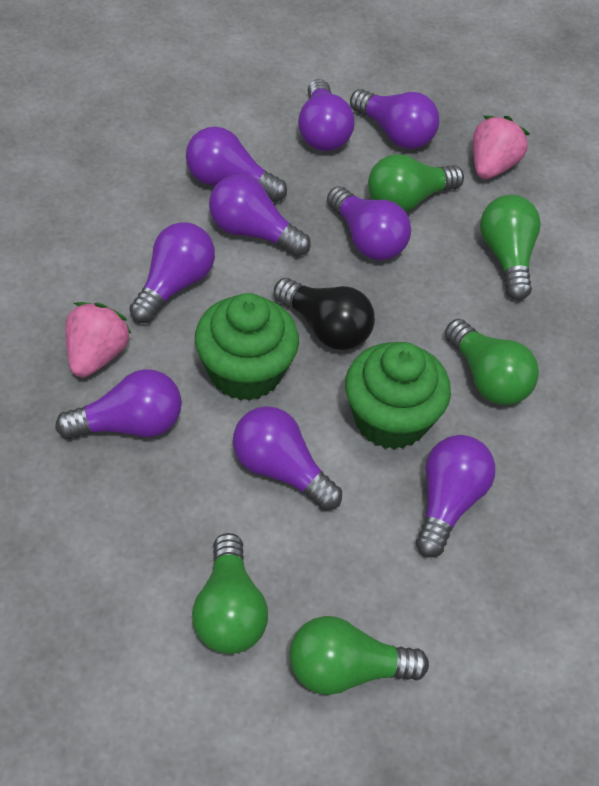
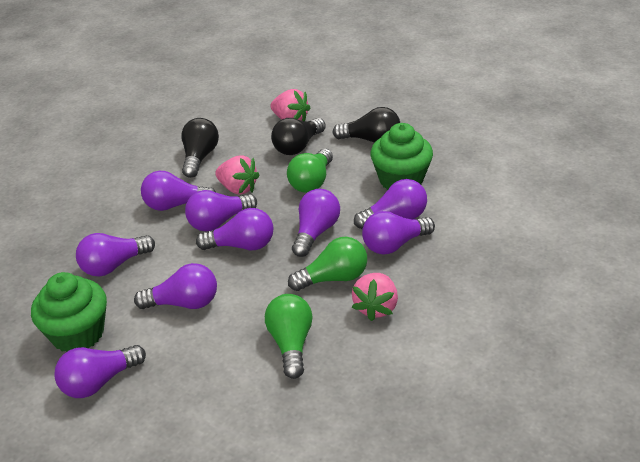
black light bulb: [274,278,375,350] = 1 -> [181,118,219,178] [271,118,326,155] [332,107,400,143] = 3
green light bulb: [192,533,268,654] [289,616,429,695] [368,154,464,212] [445,319,539,405] [480,195,541,300] = 5 -> [265,294,313,379] [287,149,333,193] [288,237,367,291] = 3
pink strawberry: [65,302,132,377] [473,116,530,179] = 2 -> [215,155,259,195] [270,89,310,121] [352,273,398,321] = 3

